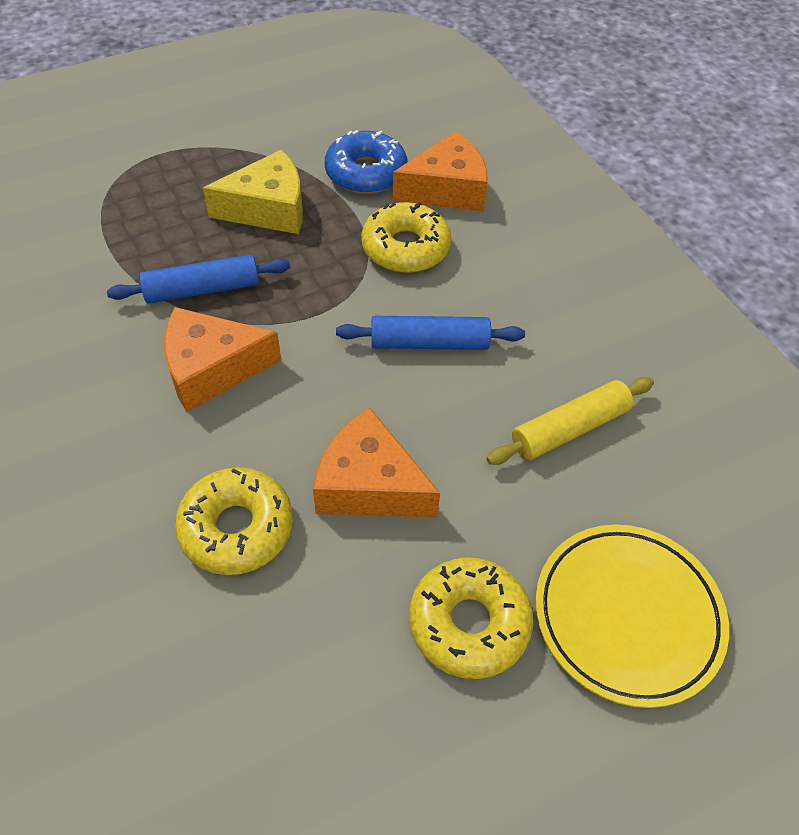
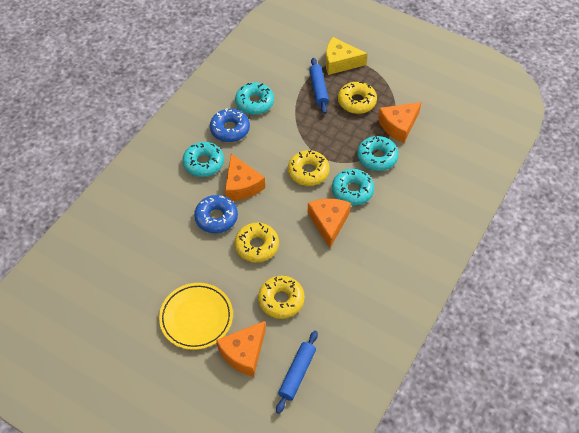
blue donut: [325,130,407,194] = 1 -> [194,195,238,233] [210,108,250,142] = 2
orange cheese: [164,307,281,412] [313,408,440,517] [393,131,488,211] = 3 -> [216,321,266,377] [225,154,265,201] [308,199,351,248] [378,102,422,143] = 4
turquoise donut: none = 0 -> [182,142,224,177] [235,83,274,115] [332,169,374,206] [357,136,399,171] = 4
yellow donut: [175,467,293,575] [361,202,451,273] [409,557,533,679] = 3 -> [234,223,279,262] [258,276,305,319] [288,150,330,186] [338,81,377,114] = 4
yellow rolling pin: [486,377,654,465] = 1 -> none = 0

